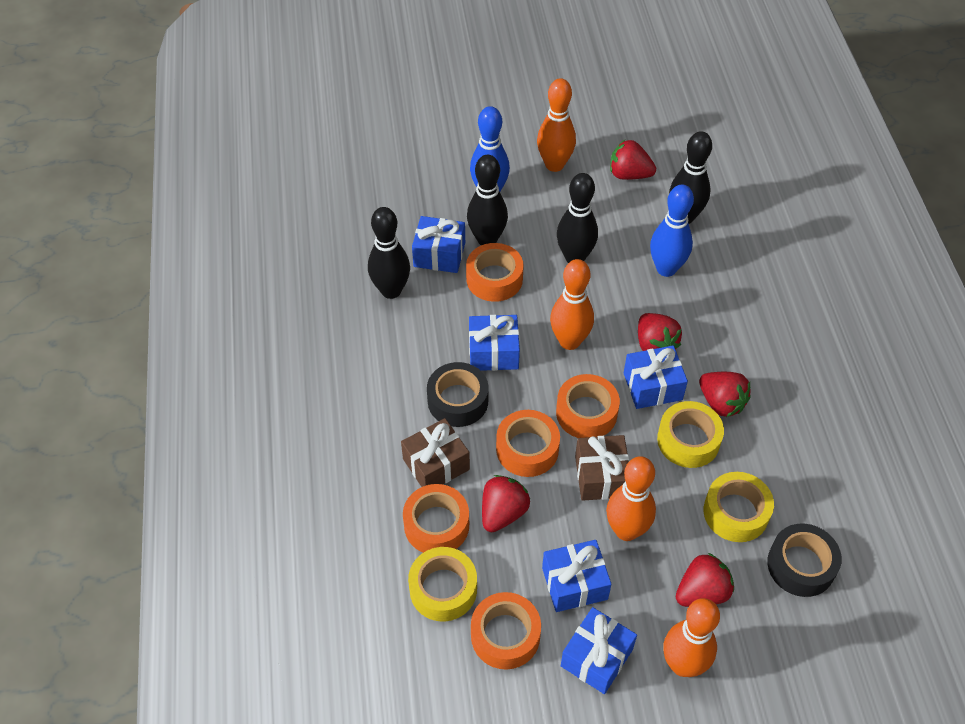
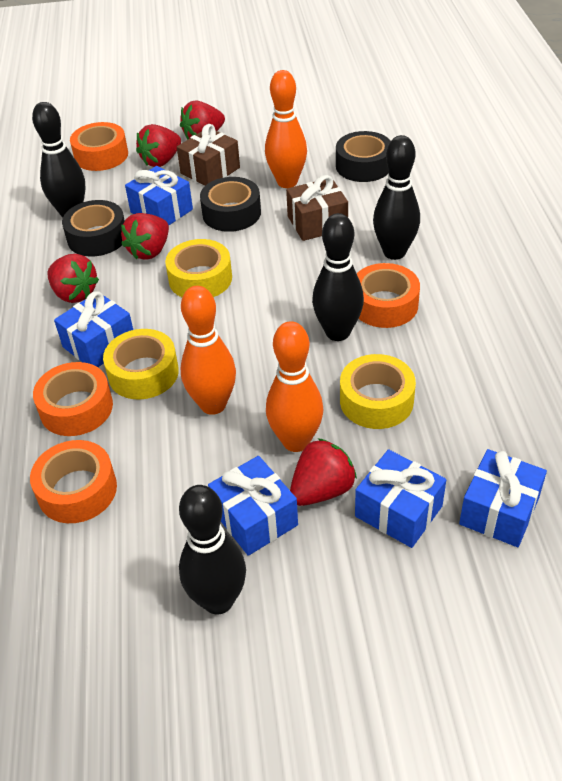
black tape: [427,362,489,427] [767,524,842,597] = 2 -> [62,200,125,256] [200,177,261,232] [336,131,391,182] = 3
blue bowling pin: [470,106,510,192] [650,185,694,277] = 2 -> none = 0
orange bowling pin: [537,78,576,172] [550,259,594,350] [606,456,656,541] [663,598,720,677] = 4 -> [180,286,236,415] [265,70,307,188] [266,321,323,452] = 3
orange tape: [403,484,469,553] [466,243,524,302] [471,592,541,670] [496,410,560,477] [556,374,620,438] = 5 -> [30,440,117,523] [33,362,113,436] [70,122,128,171] [357,263,420,328] = 4

